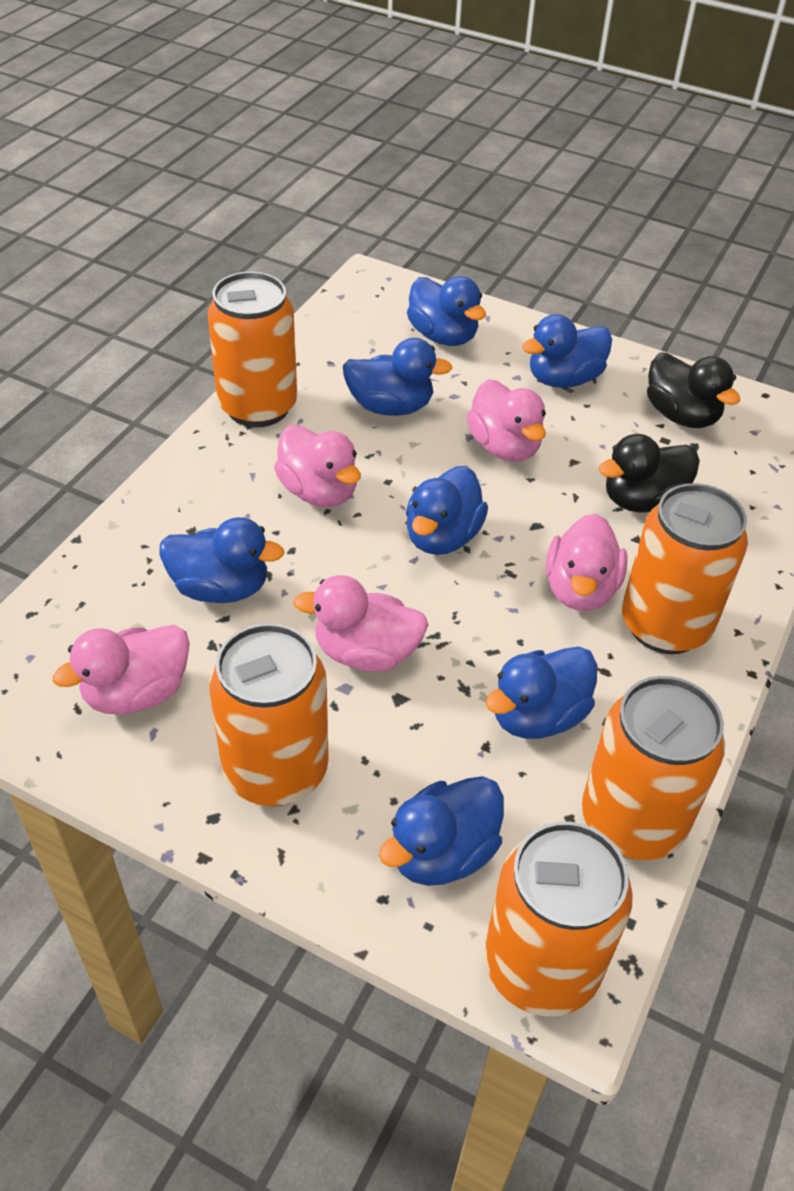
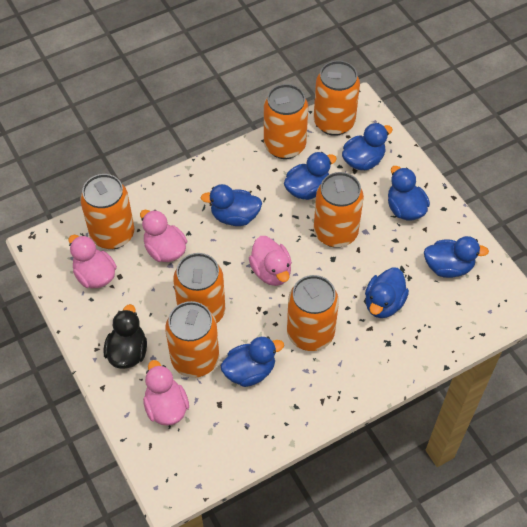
black duck: [599,434,700,513] [647,353,740,428] = 2 -> [104,304,147,369] = 1
orange can: [208,272,297,427] [209,623,329,806] [484,821,633,1017] [582,676,725,860] [622,483,748,654] = 5 -> [80,174,134,249] [165,301,219,378] [173,253,225,323] [264,84,308,159] [287,275,339,351] [314,61,360,136] [314,172,364,248] = 7
pink duck: [52,625,190,714] [274,425,361,507] [293,575,428,672] [467,379,546,462] [546,514,628,611] = 5 -> [69,235,117,288] [140,210,187,262] [143,360,189,426] [249,236,292,286] = 4

